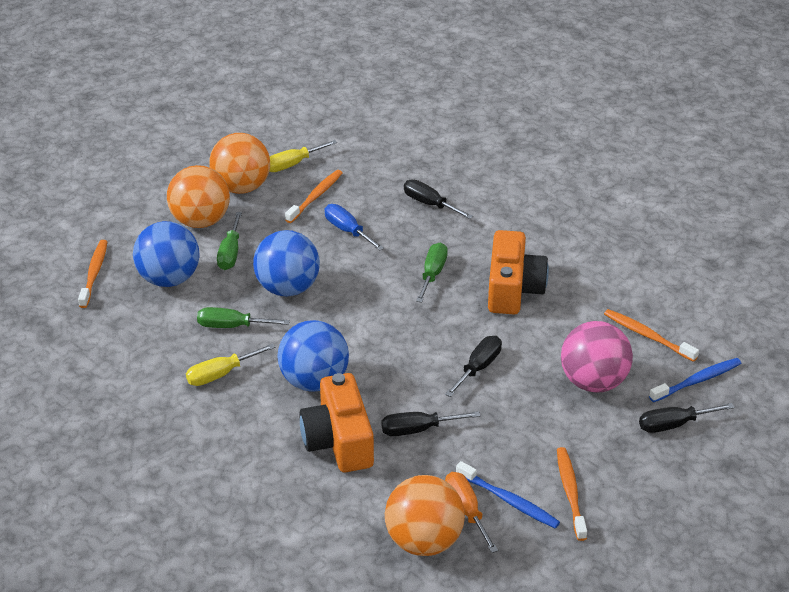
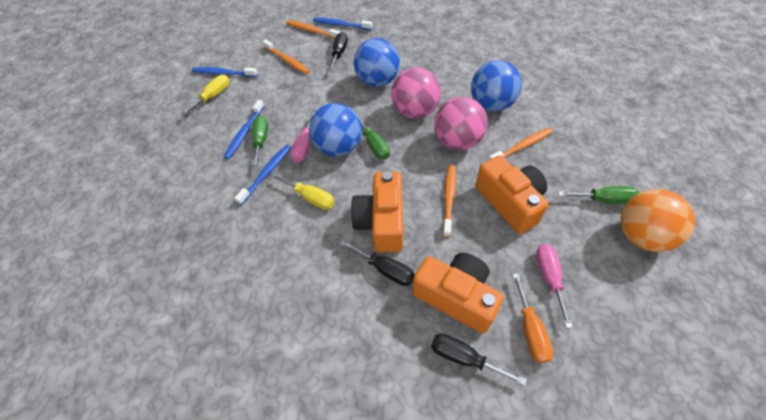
black screwdriver: [381,411,480,436] [404,180,473,219] [445,336,502,397] [639,403,735,433] = 4 -> [328,32,348,72] [340,240,415,286] [431,334,527,386] = 3
blue screwdriver: [325,204,384,250] = 1 -> none = 0
blue toothbrush: [456,461,560,529] [649,358,741,402] = 2 -> [192,67,258,77] [224,100,264,159] [234,145,291,205] [313,18,373,30] = 4
orange ball: [167,165,230,228] [209,133,270,194] [385,475,465,556] = 3 -> [621,189,695,252] = 1
orange camera: [299,373,374,472] [488,230,549,314] = 2 -> [351,172,403,252] [412,253,504,333] [475,156,549,234] = 3
pink ball: [561,321,633,392] = 1 -> [391,68,441,119] [434,97,488,150] = 2
pink screwdriver: none = 0 -> [290,110,316,163] [536,244,573,328] = 2

